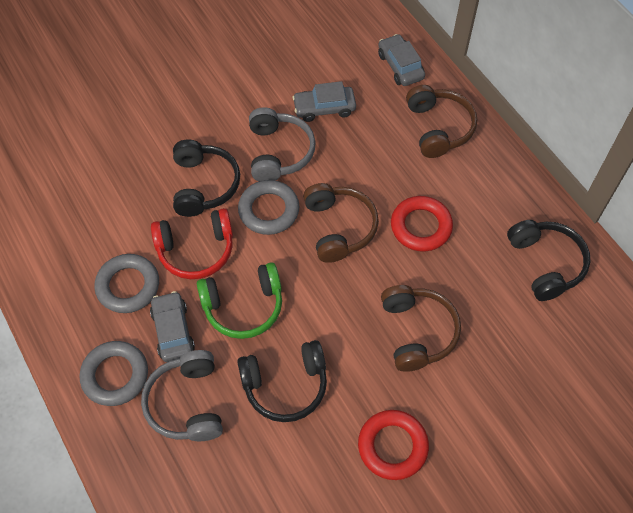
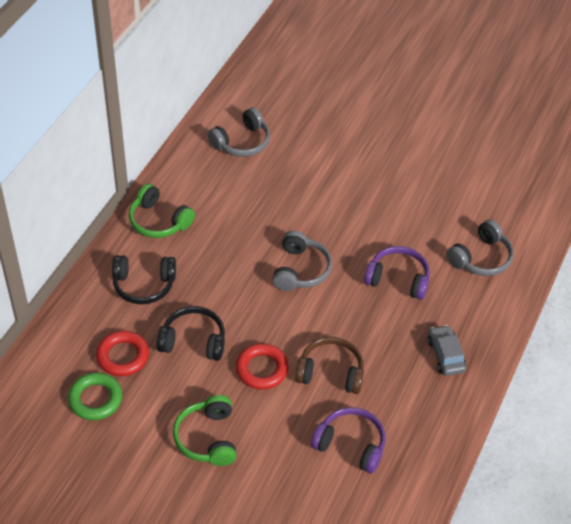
black headphones: [173,140,240,217] [237,340,327,422] [507,220,590,301] = 3 -> [112,255,176,304] [157,306,225,361] = 2
brown headphones: [303,183,379,263] [381,285,461,372] [406,85,477,158] = 3 -> [295,337,364,394] = 1
green headphones: [197,262,282,339] = 1 -> [129,184,195,238] [173,395,237,466] = 2
green ring: none = 0 -> [68,372,122,420] = 1
grey car: [150,291,195,362] [292,81,356,122] [378,34,425,86] = 3 -> [427,325,466,376] = 1
grey headphones: [141,350,223,441] [249,107,316,181] = 2 -> [208,107,270,157] [272,230,332,291] [447,220,513,276] = 3
grey ring: [79,341,148,406] [95,254,159,313] [238,180,299,235] = 3 -> none = 0
purple headphones: none = 0 -> [311,407,385,474] [364,246,430,300] = 2
red headphones: [151,208,233,279] = 1 -> none = 0

